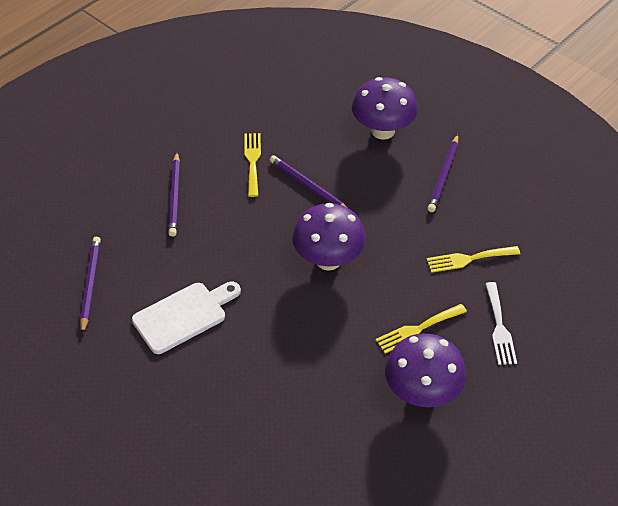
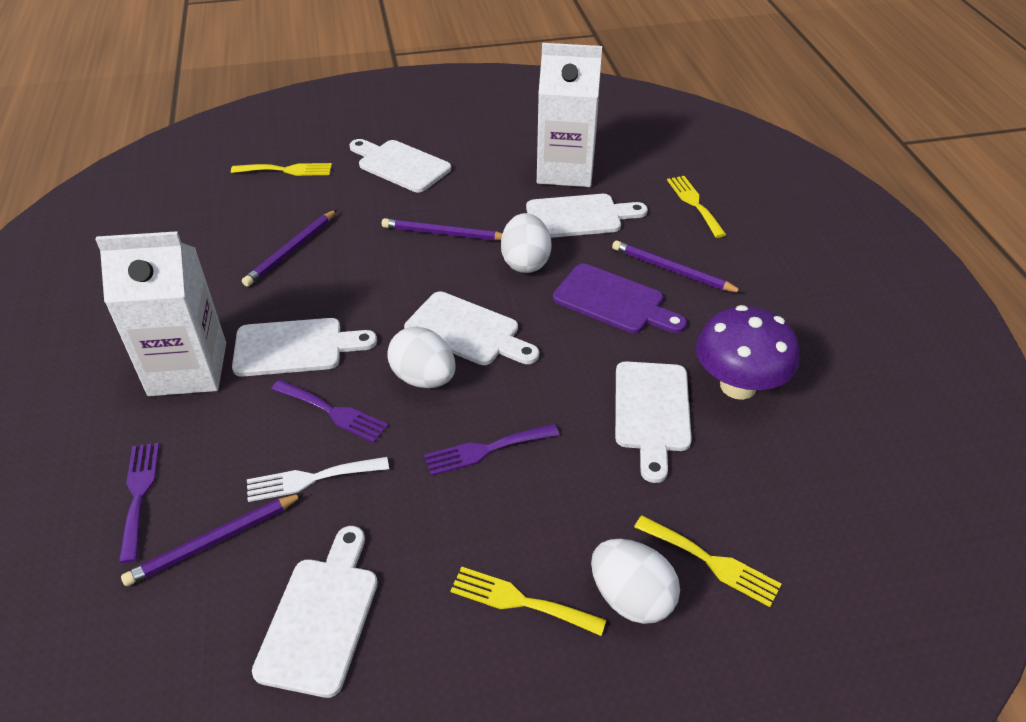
purple cutting board: none = 0 -> [553,264,687,333] = 1
purple fork: none = 0 -> [119,443,159,563] [271,380,388,443] [424,424,559,476] = 3
purple mushroom: [292,203,366,271] [352,77,418,140] [385,333,466,407] = 3 -> [696,305,799,400] = 1
white carton: none = 0 -> [95,231,226,396] [537,43,602,187] = 2
white cutting board: [132,282,241,354] = 1 -> [232,318,377,377] [252,526,378,698] [350,139,451,193] [404,292,539,365] [526,194,648,238] [615,361,692,483] = 6
white egg: none = 0 -> [387,326,456,388] [501,213,552,273] [591,539,680,624] = 3
yellow fork: [244,133,261,197] [375,304,467,353] [427,246,520,273] = 3 -> [231,163,332,176] [450,567,606,636] [634,515,781,607] [667,176,726,238] = 4

